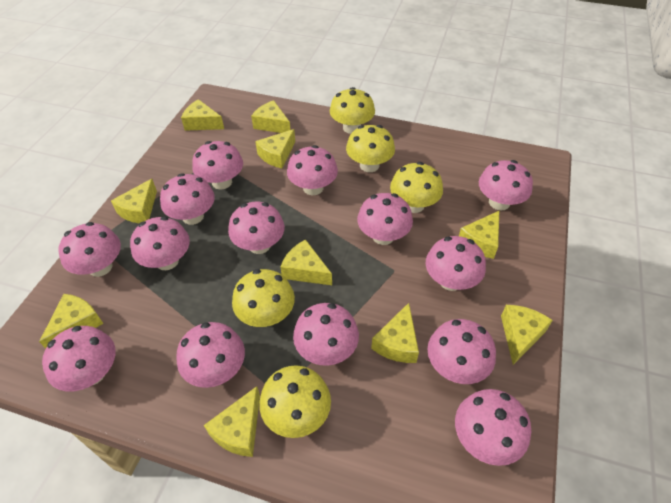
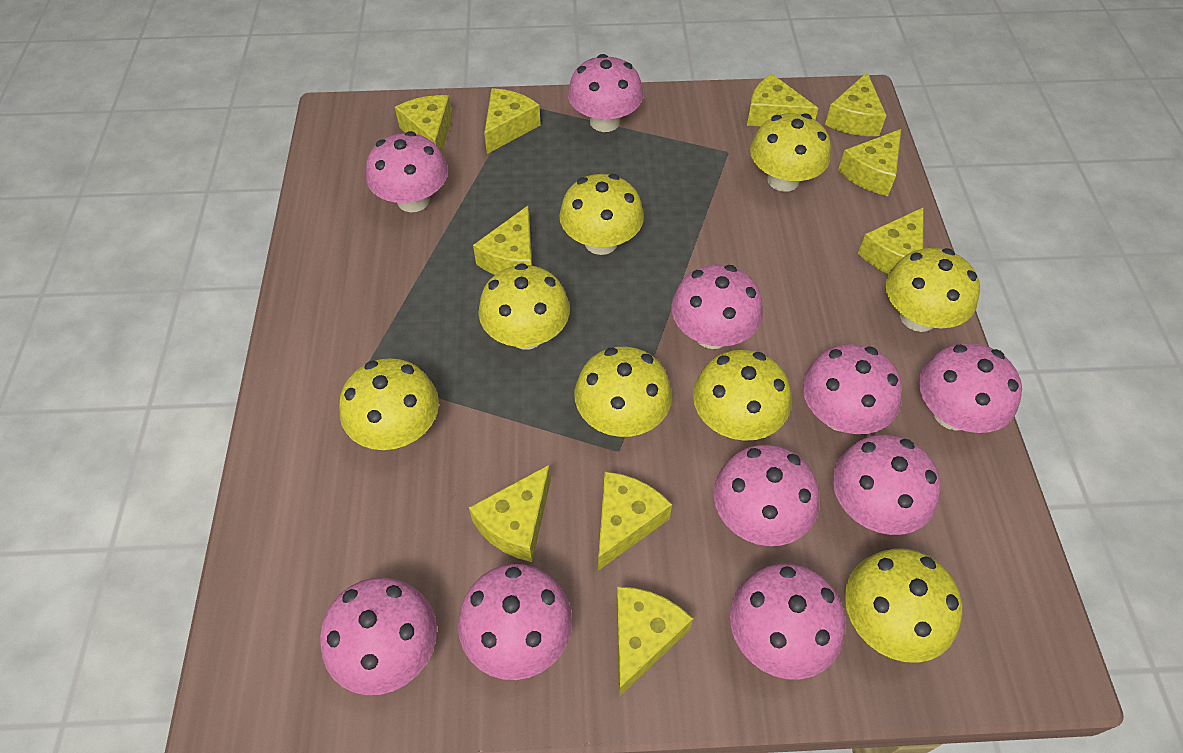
pink mushroom: [42,326,116,392] [58,222,121,277] [130,216,190,270] [160,173,215,225] [176,322,245,388] [192,141,243,190] [228,202,285,254] [287,145,338,195] [293,303,359,366] [357,193,413,245] [426,236,486,291] [427,319,496,384] [455,389,531,466] [479,160,533,210] = 14 -> [320,577,437,695] [366,131,448,212] [458,564,572,680] [568,54,643,132] [671,264,763,349] [713,444,819,546] [730,564,845,679] [802,344,902,434] [833,435,940,535] [919,343,1022,433] = 10
yellow mushroom: [232,269,295,327] [259,365,331,438] [330,87,375,134] [346,125,395,172] [390,162,443,213] = 5 -> [339,358,439,450] [478,263,570,350] [559,174,644,255] [574,347,672,437] [693,350,791,441] [750,113,831,192] [845,548,962,663] [886,248,980,332] = 8

